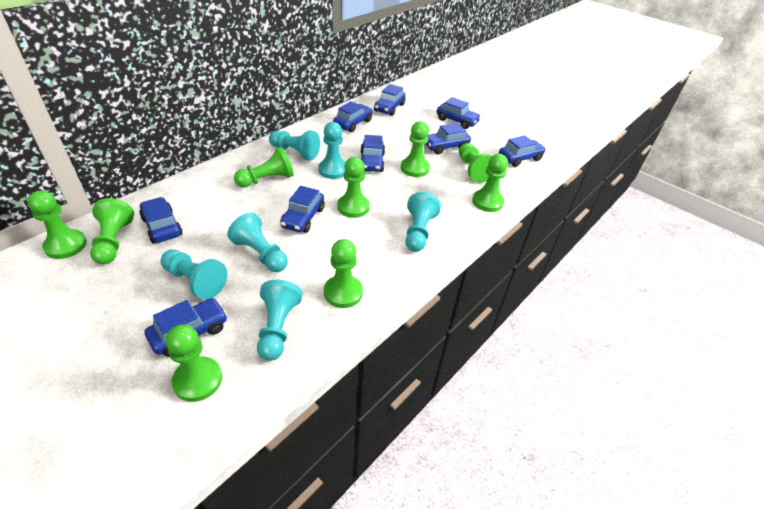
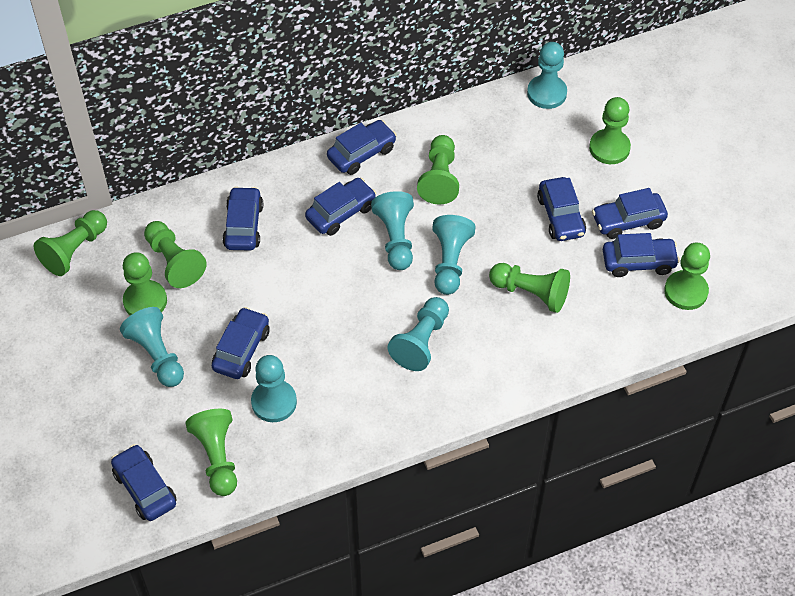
blue car: [139,197,182,243] [145,298,227,357] [280,186,325,233] [333,101,372,132] [361,135,385,172] [374,84,405,116] [426,123,471,154] [437,97,481,129] [499,135,546,167] = 9 -> [111,444,177,521] [212,307,270,379] [223,186,263,250] [305,178,376,236] [327,120,397,175] [537,177,586,241] [592,188,668,239] [603,233,680,277] = 8
green pawn: [27,191,87,259] [90,198,134,264] [166,325,222,402] [234,147,294,188] [324,239,363,308] [337,157,370,218] [401,121,430,177] [459,143,492,183] [472,154,508,212] = 9 -> [33,210,107,276] [123,252,167,316] [144,221,206,288] [185,409,237,496] [417,135,459,205] [489,263,570,313] [589,97,631,164] [664,243,710,310] = 8

